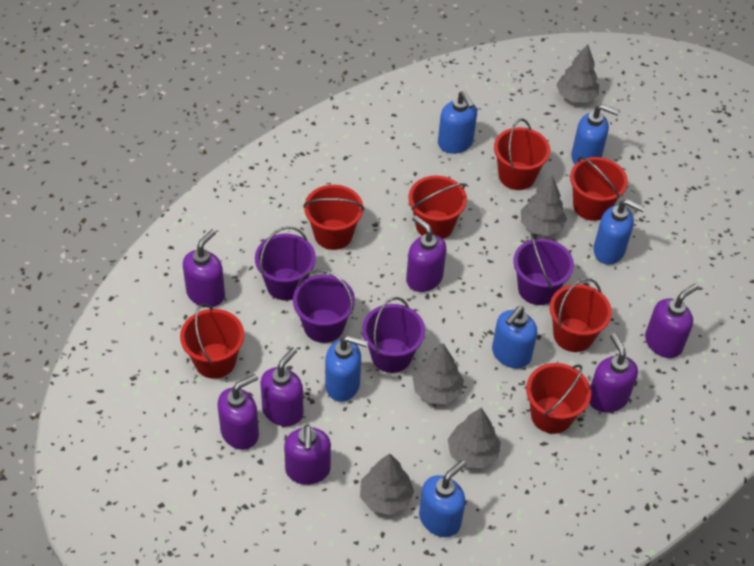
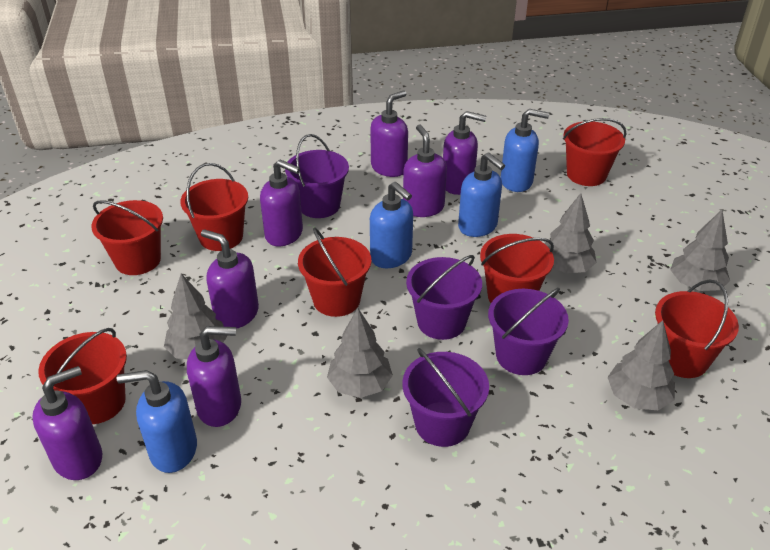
blue soap dispenser: [325,336,368,402] [419,460,466,537] [438,91,477,154] [492,306,537,369] [571,104,619,164] [593,199,645,265] = 6 -> [117,370,197,473] [370,182,413,268] [458,152,505,237] [501,109,549,192] = 4

